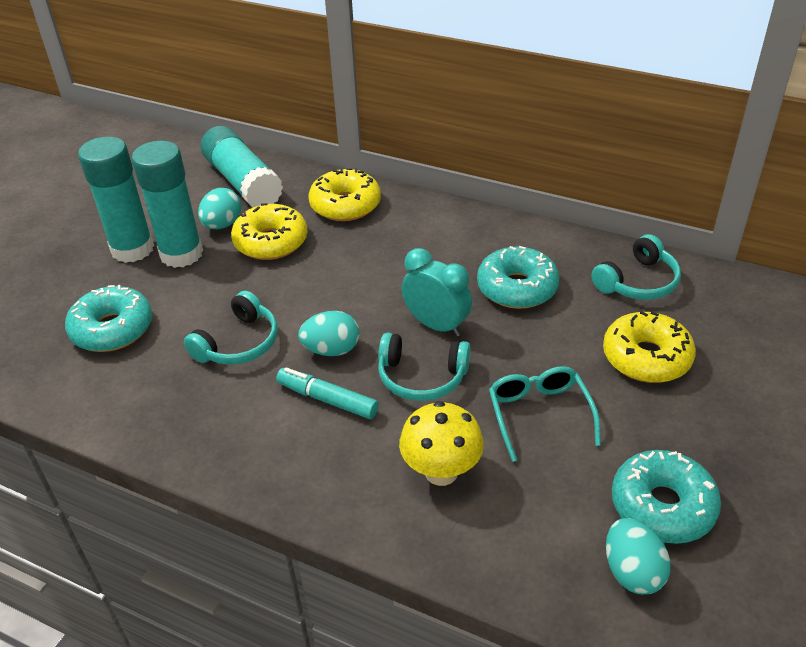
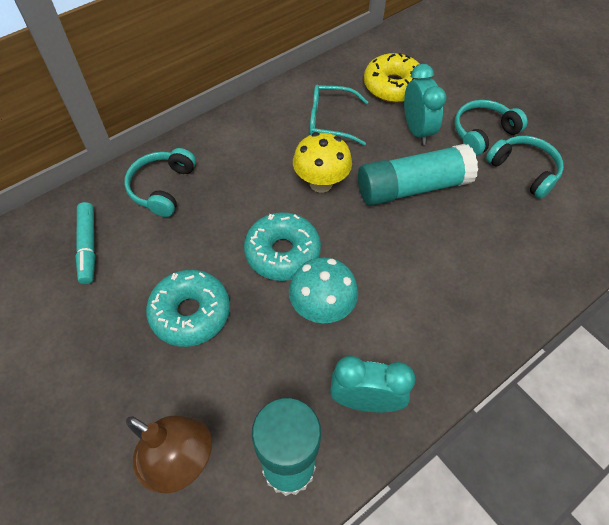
brown lamp: none = 0 -> [126,415,212,493] = 1
turquoise clock: [402,248,472,337] = 1 -> [330,356,415,412] [404,64,446,145] = 2
turquoise donut: [65,285,152,352] [477,246,560,309] [612,450,721,544] = 3 -> [146,270,230,347] [244,212,321,281] = 2
turquoise egg: [198,188,241,229] [298,311,359,356] [606,518,671,594] = 3 -> none = 0
turquoise glue stick: [78,137,154,263] [132,141,203,268] [201,126,283,207] = 3 -> [252,398,321,496] [358,144,478,206] = 2
turquoise mushroom: none = 0 -> [289,257,358,323] = 1
yellow donut: [231,203,308,260] [309,168,381,221] [603,311,696,383] = 3 -> [364,53,419,103] = 1

